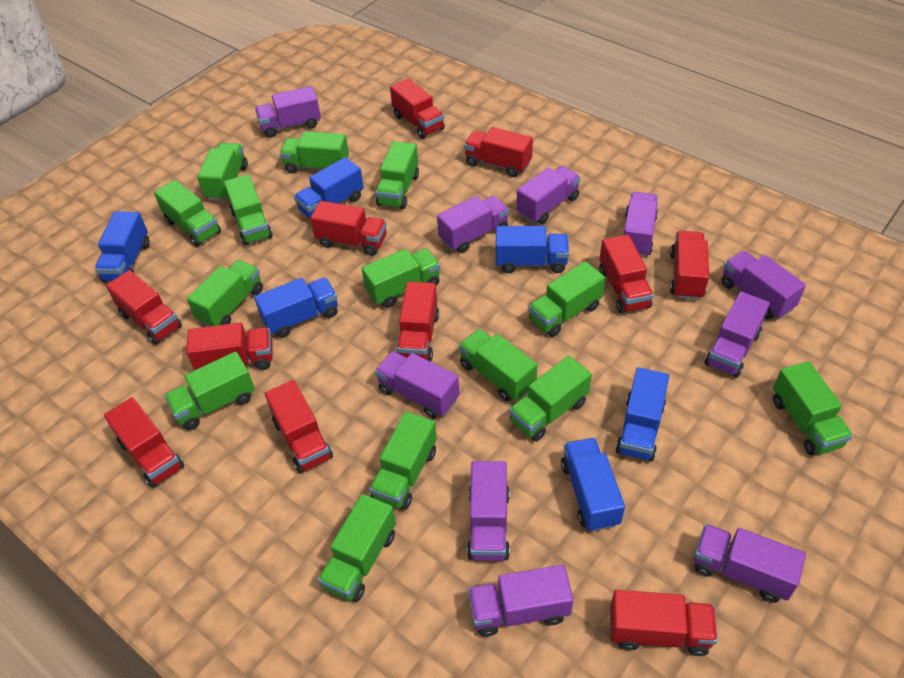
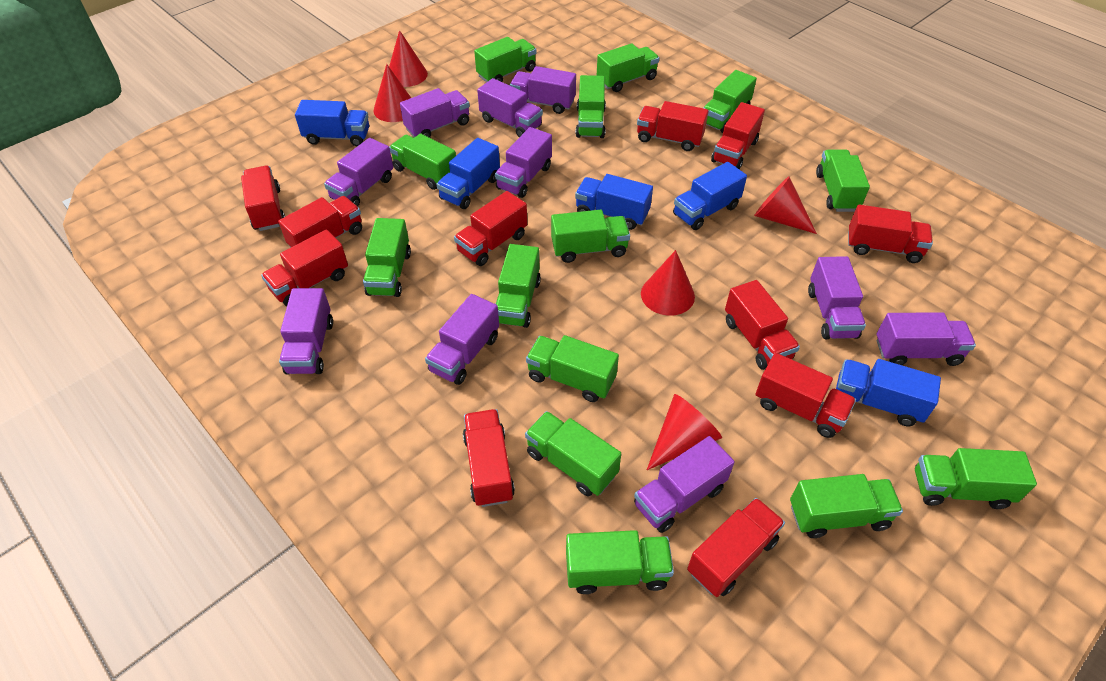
blue truck: [95,211,150,282] [254,277,338,338] [294,157,364,219] [496,226,569,273] [561,438,625,532] [615,367,669,461] = 6 -> [295,100,369,146] [437,138,500,209] [575,174,653,230] [673,162,747,230] [836,359,941,426] = 5
red cone: none = 0 -> [373,64,411,122] [389,30,428,87] [641,250,695,316] [647,394,722,470] [754,177,817,234] = 5

